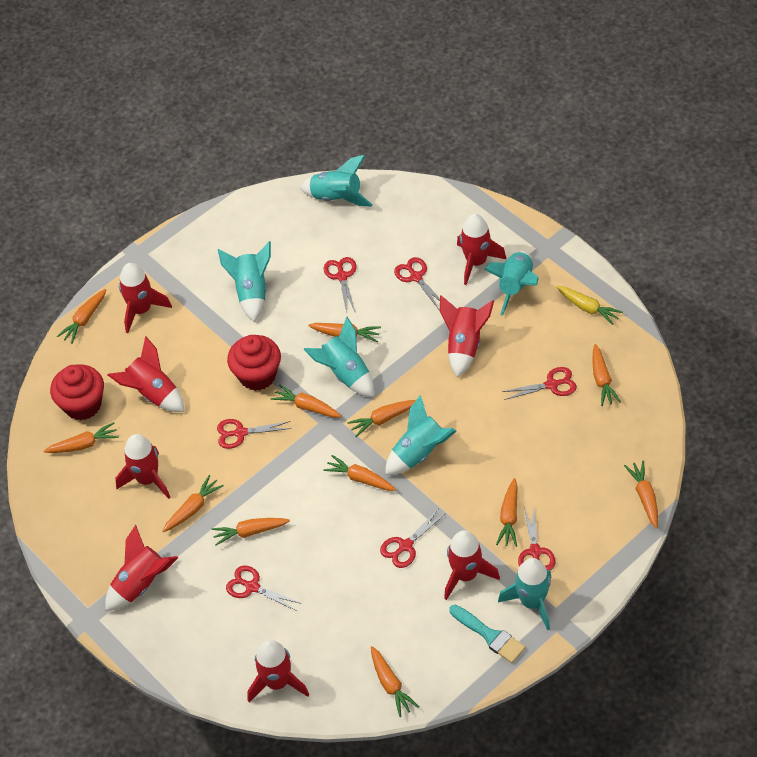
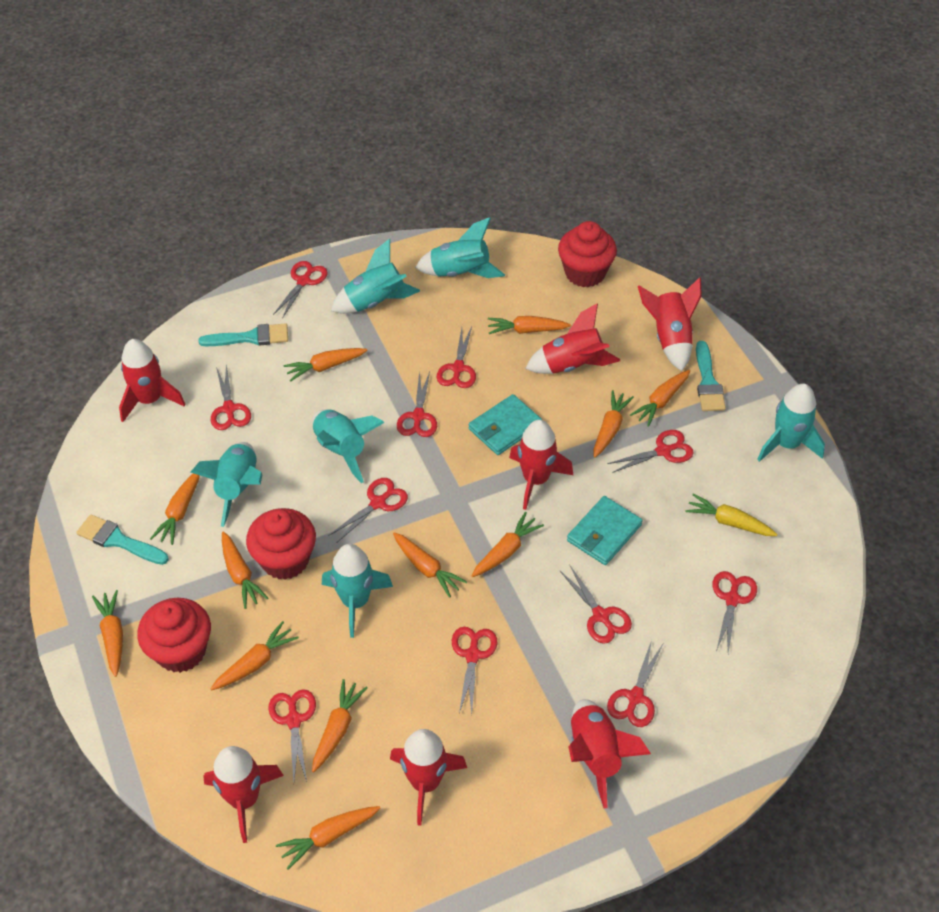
red cupcake: [50,364,104,421] [227,335,281,391] = 2 -> [137,598,211,673] [246,508,316,580] [558,221,617,287] = 3
red rocket: [105,525,178,611] [108,336,184,412] [115,434,170,499] [119,263,172,333] [247,640,309,702] [440,295,494,378] [444,530,500,600] [457,214,506,285] = 8 -> [119,339,186,422] [203,746,284,843] [390,729,467,826] [509,420,573,510] [525,303,620,374] [568,699,651,809] [638,277,702,371] = 7
red scissors: [217,419,292,449] [226,566,302,611] [324,257,357,313] [380,510,445,568] [394,257,440,309] [502,367,577,400] [518,507,555,571] = 7 -> [211,365,251,430] [269,689,316,782] [273,261,328,319] [328,478,408,543] [397,371,437,437] [437,327,476,388] [452,627,497,715] [560,564,632,644] [607,430,694,473] [607,640,663,727] [713,571,757,653] = 11
turquoise brush: [449,605,525,663] = 1 -> [76,514,169,565] [199,323,288,346] [696,341,726,411] = 3
turquoise wallet: none = 0 -> [469,394,542,455] [567,496,643,565] = 2

